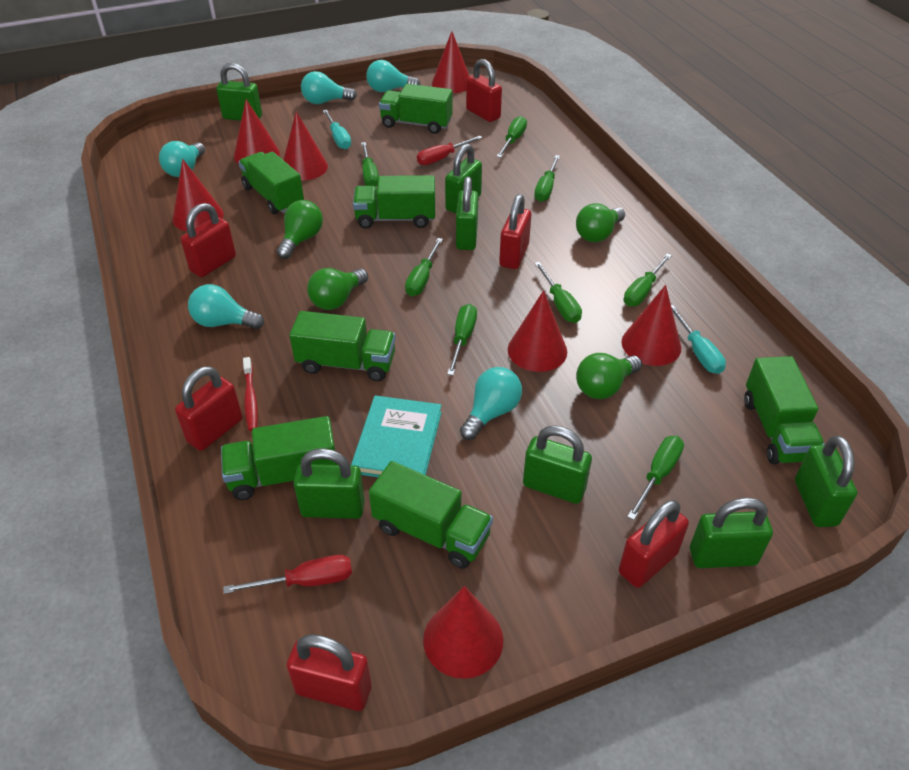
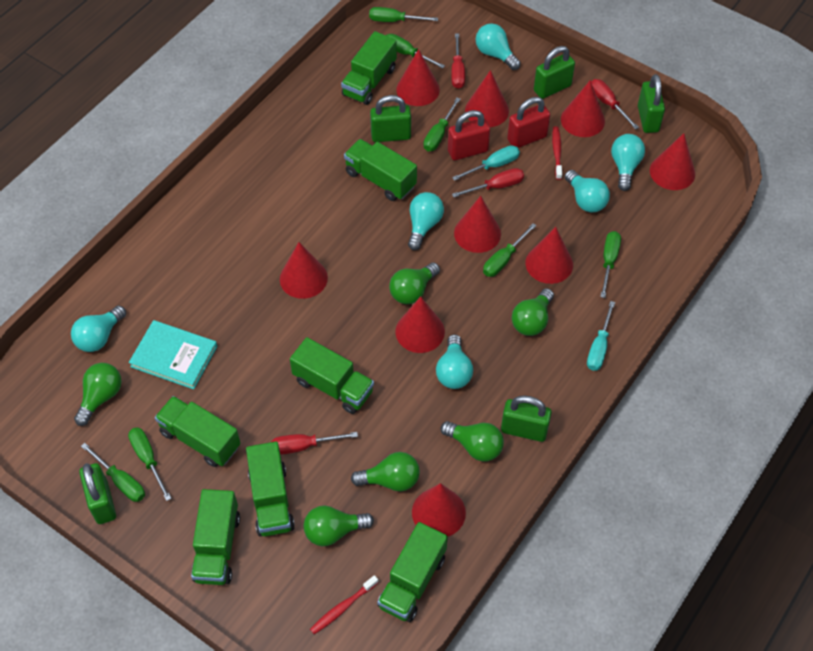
green light bulb: [277,200,323,259] [307,268,368,310] [576,203,625,242] [576,353,642,399] = 4 -> [74,363,122,426] [303,505,374,546] [351,452,420,491] [389,262,440,304] [440,421,504,461] [512,288,554,336] = 6
green padlock: [216,63,262,121] [294,448,365,519] [445,143,482,213] [456,177,478,250] [523,425,592,504] [690,497,773,568] [795,436,857,527] = 7 -> [79,463,116,524] [370,95,411,142] [501,395,552,442] [534,46,575,99] [638,74,665,133] = 5
green screwdriver: [361,142,379,187] [405,238,443,296] [447,304,477,375] [496,116,527,158] [534,155,560,202] [534,262,582,323] [624,254,672,307] [627,436,684,520] = 8 -> [81,443,145,502] [128,427,172,501] [369,7,438,22] [386,34,445,69] [423,98,461,151] [483,223,537,277] [600,231,621,298] = 7
red cone: [173,159,224,231] [234,99,280,164] [283,111,328,181] [423,586,503,679] [432,31,469,93] [508,290,567,372] [621,285,682,366] = 7 -> [280,242,328,299] [395,296,445,353] [396,49,440,106] [412,483,466,536] [454,196,501,253] [465,70,509,127] [525,227,573,284] [561,80,605,137] [650,133,695,190] = 9
red padlock: [175,366,243,451] [181,203,236,277] [287,634,372,711] [466,59,502,122] [499,194,531,269] [619,500,689,588] = 6 -> [448,110,490,161] [507,97,550,148] = 2
red screwdriver: [223,555,352,594] [417,136,482,165] = 2 -> [271,432,358,455] [451,34,465,89] [452,168,524,197] [591,79,639,130] = 4
red toothbrush: [243,357,258,431] = 1 -> [310,575,379,634] [552,126,562,180] = 2
turquoise light bulb: [159,141,205,177] [188,284,264,329] [301,71,357,104] [366,60,420,92] [460,367,522,440] = 5 -> [71,306,126,352] [408,192,444,250] [436,334,473,389] [476,23,521,70] [565,170,610,213] [611,134,645,191] = 6

